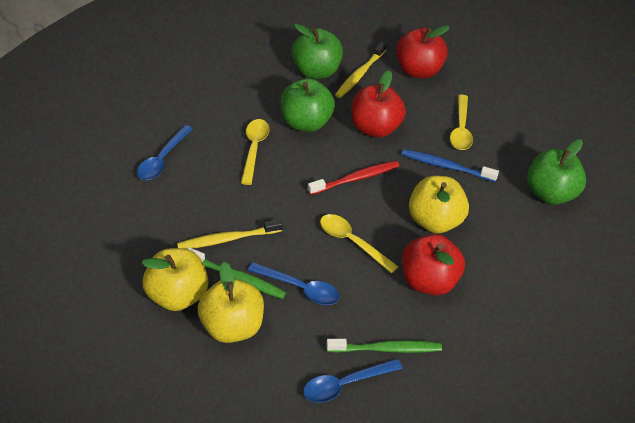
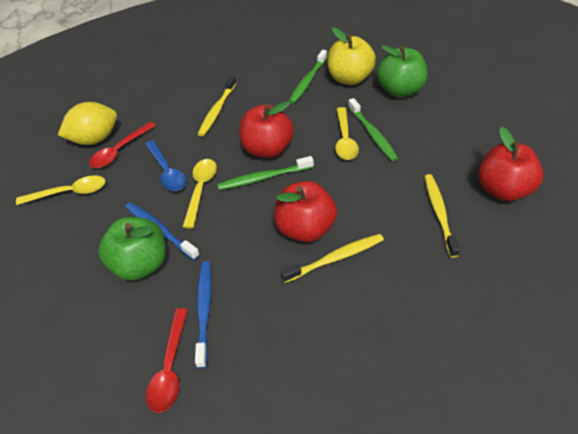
blue spoon: [137,125,193,180] [248,262,340,305] [303,359,403,403] = 3 -> [145,140,186,191] = 1
blue toothbrush: [401,149,499,182] = 1 -> [125,202,200,260] [195,261,212,368] = 2
green apple: [280,79,335,132] [291,24,343,79] [527,139,586,205] = 3 -> [98,217,166,281] [377,45,427,98] = 2
green toothbrush: [188,247,286,299] [326,339,442,353] = 2 -> [217,156,314,190] [289,50,327,104] [348,98,398,161] = 3
red spoon: none = 0 -> [89,122,156,168] [146,308,188,413] = 2
red toothbrush: [308,161,399,195] = 1 -> none = 0
yellow apple: [142,248,208,311] [197,262,264,343] [409,176,469,233] = 3 -> [327,27,376,85] = 1
yellow lemon: none = 0 -> [58,102,117,145] = 1
yellow toothbrush: [177,219,283,249] [335,42,387,98] = 2 -> [198,76,236,136] [281,234,384,283] [424,174,460,258] = 3

